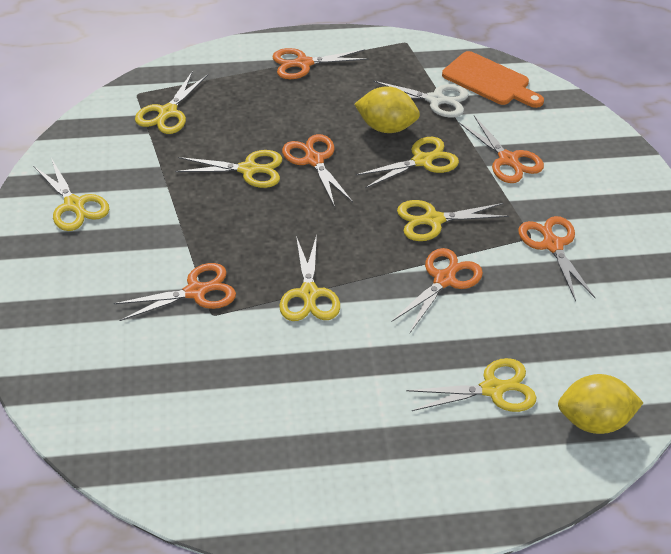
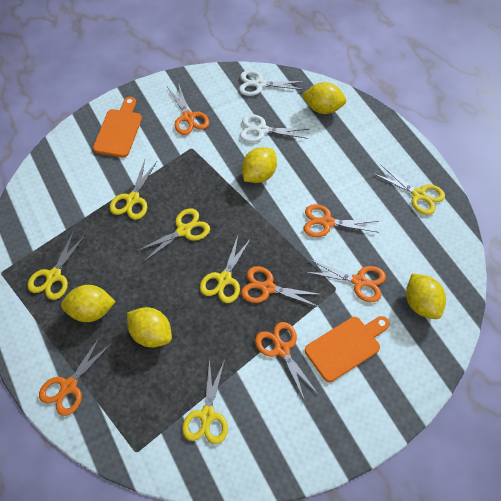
orange cutting board: [442,51,544,108] = 1 -> [93,97,142,158] [305,316,390,382] = 2
white scissors: [373,81,469,118] = 1 -> [239,70,305,96] [240,114,310,142] = 2
yellow lemon: [354,86,420,133] [558,374,643,434] = 2 -> [61,285,116,322] [127,307,172,348] [242,147,277,183] [302,82,346,114] [406,273,446,319] = 5
yellow scissors: [33,158,109,231] [135,71,208,134] [175,150,283,188] [279,234,340,321] [356,137,459,188] [397,200,509,241] [406,358,537,412] = 7 -> [27,230,86,300] [110,160,157,220] [137,208,210,262] [182,358,228,444] [200,236,251,303] [373,165,445,215] = 6

